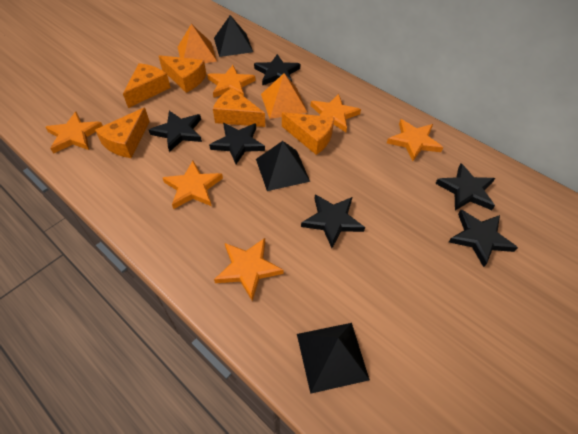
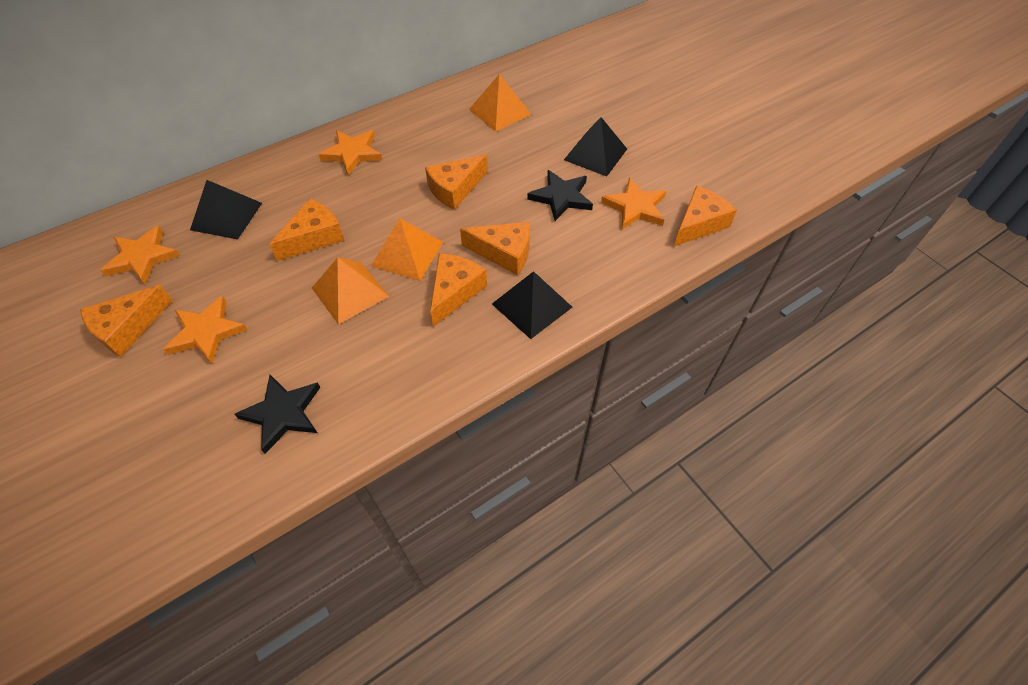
black star: [149,111,202,152] [209,123,265,164] [254,54,300,86] [301,194,365,248] [435,163,495,210] [449,210,518,267] = 6 -> [234,375,321,454] [527,170,593,221] = 2
orange cheese: [95,107,150,158] [123,63,171,108] [159,55,207,93] [213,88,265,127] [282,112,334,155] = 5 -> [80,285,173,357] [269,199,345,261] [425,154,488,210] [430,253,487,327] [460,222,530,275] [674,186,737,246] = 6
orange pyramid: [178,24,217,63] [261,73,308,119] = 2 -> [312,257,389,325] [371,218,443,281] [469,74,531,132] = 3
orange star: [45,112,103,154] [163,161,223,209] [207,65,255,98] [214,238,284,301] [311,94,361,132] [387,119,443,161] = 6 -> [101,225,180,284] [163,296,248,364] [318,130,382,175] [601,178,667,229] = 4

